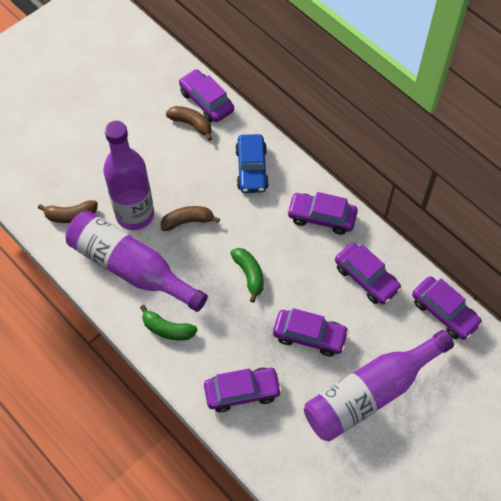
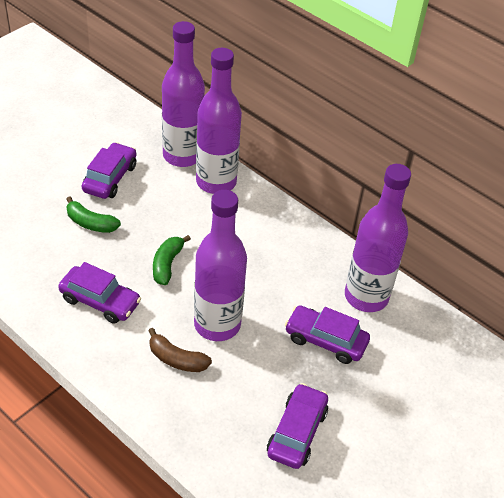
blue car: [235,134,269,193] = 1 -> none = 0
brown banana: [38,200,98,223] [161,206,220,231] [166,106,212,141] = 3 -> [148,328,212,372] = 1
purple bottle: [65,211,208,312] [103,121,154,230] [304,330,454,441] = 3 -> [162,21,205,167] [194,190,247,341] [196,48,242,194] [345,164,411,312] = 4
purple car: [179,69,234,122] [204,368,282,412] [273,308,349,357] [287,192,358,235] [335,243,402,304] [412,276,483,340] = 6 -> [58,262,141,324] [82,142,136,199] [267,383,328,469] [285,305,370,364] = 4

